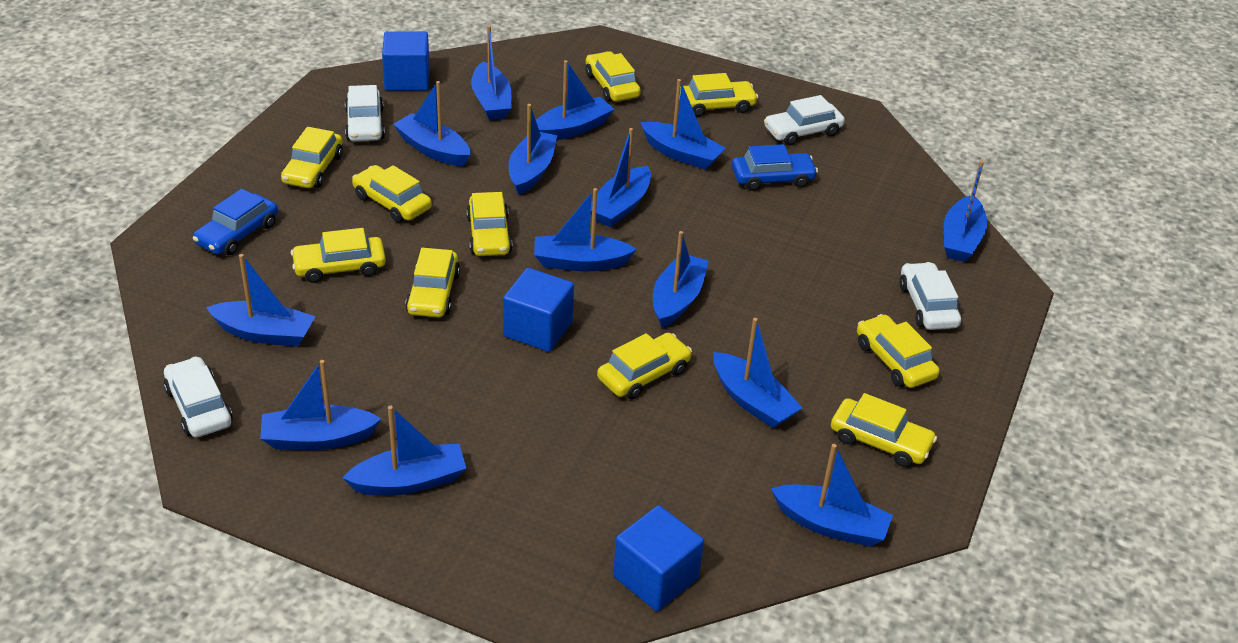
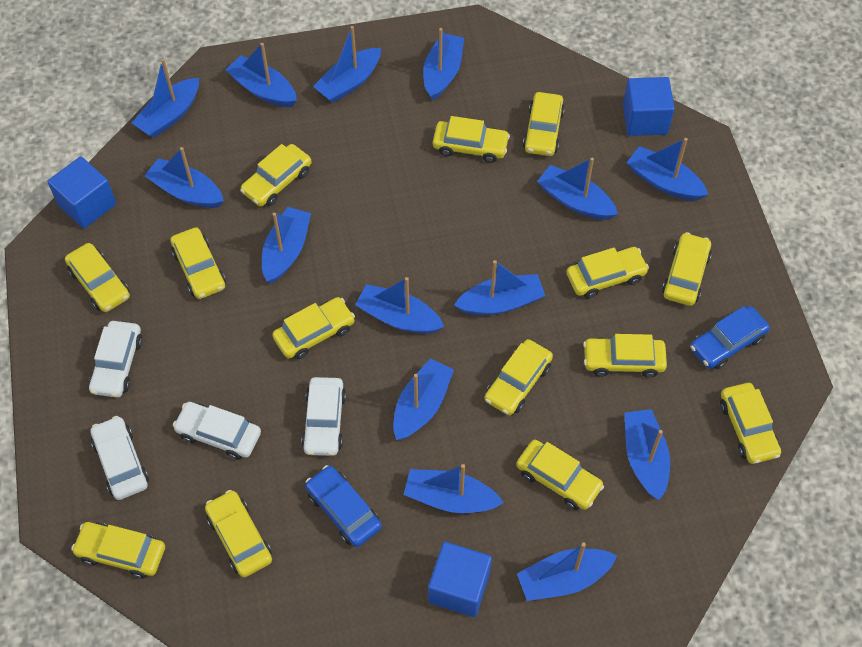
yellow car: [281,127,343,188] [291,228,386,283] [352,165,432,223] [406,248,460,317] [466,192,513,256] [586,51,641,102] [597,333,692,400] [679,73,758,117] [831,393,937,467] [857,314,940,388] = 10 -> [65,243,130,312] [71,522,165,579] [170,227,226,299] [205,490,272,577] [240,144,312,207] [272,297,355,359] [433,116,510,163] [485,339,553,415] [516,440,604,510] [523,92,565,156] [566,247,649,298] [583,334,667,378] [662,232,712,306] [720,383,781,464] = 14

